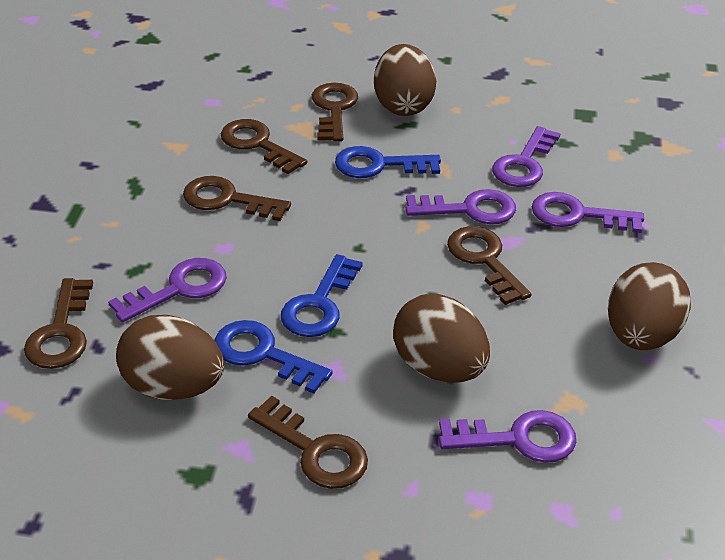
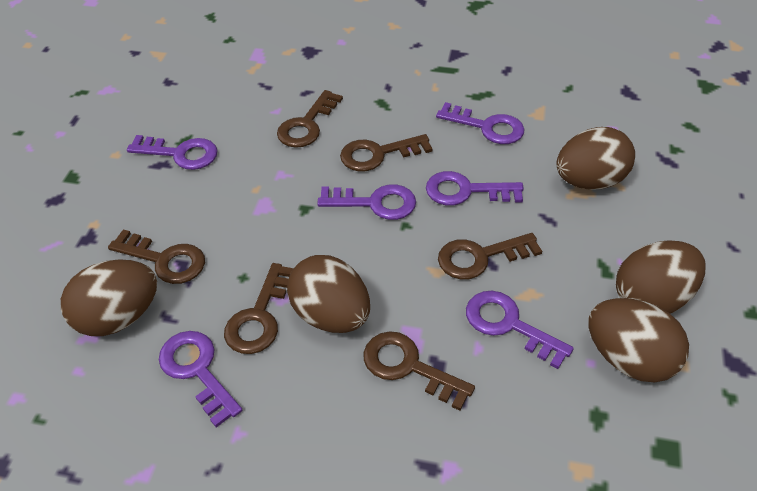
blue key: [214,320,333,393] [281,254,363,337] [335,146,441,178] = 3 -> none = 0
brown egg: [116,315,224,400] [374,44,436,116] [393,294,490,383] [608,262,691,350] = 4 -> [61,259,157,336] [287,255,370,333] [556,127,635,190] [588,298,689,383] [616,240,706,314] = 5
purple key: [108,258,227,322] [405,189,516,224] [439,410,576,463] [492,126,561,187] [532,192,644,233] = 5 -> [127,135,218,170] [159,331,242,427] [317,184,416,220] [426,171,524,206] [436,102,524,144] [466,291,574,369] = 6

